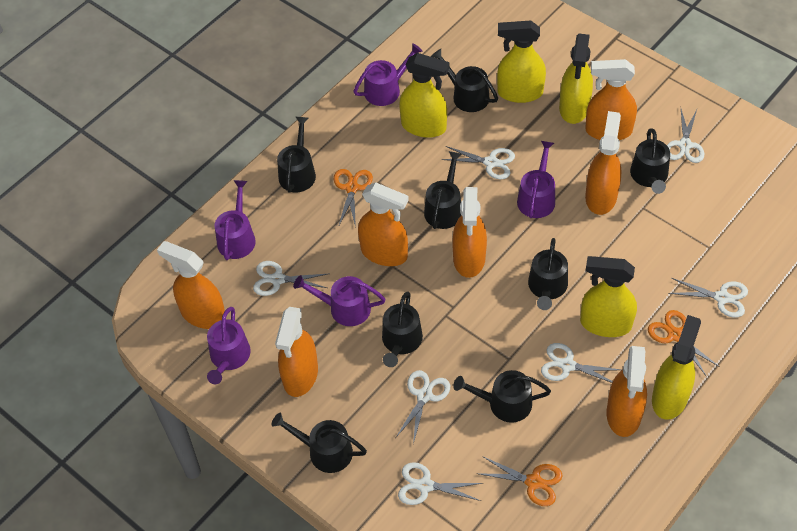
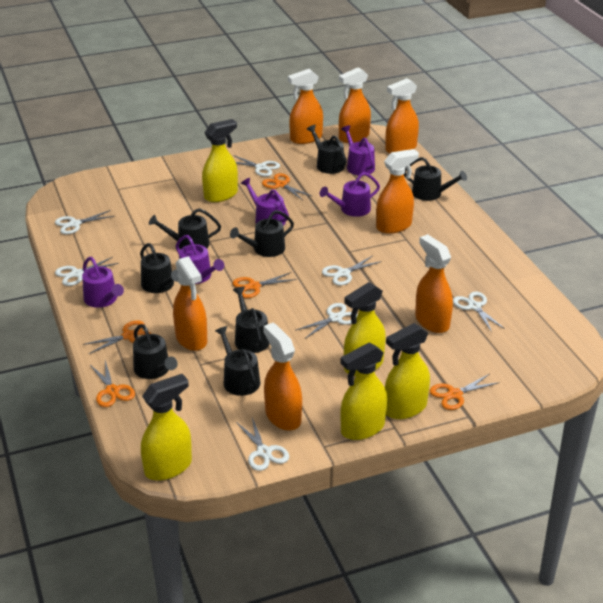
orange scissors: [334,169,373,228] [476,456,563,506] [648,310,720,377] = 3 -> [83,320,151,354] [90,360,135,407] [232,272,297,298] [262,173,312,200] [429,374,500,410] = 5

